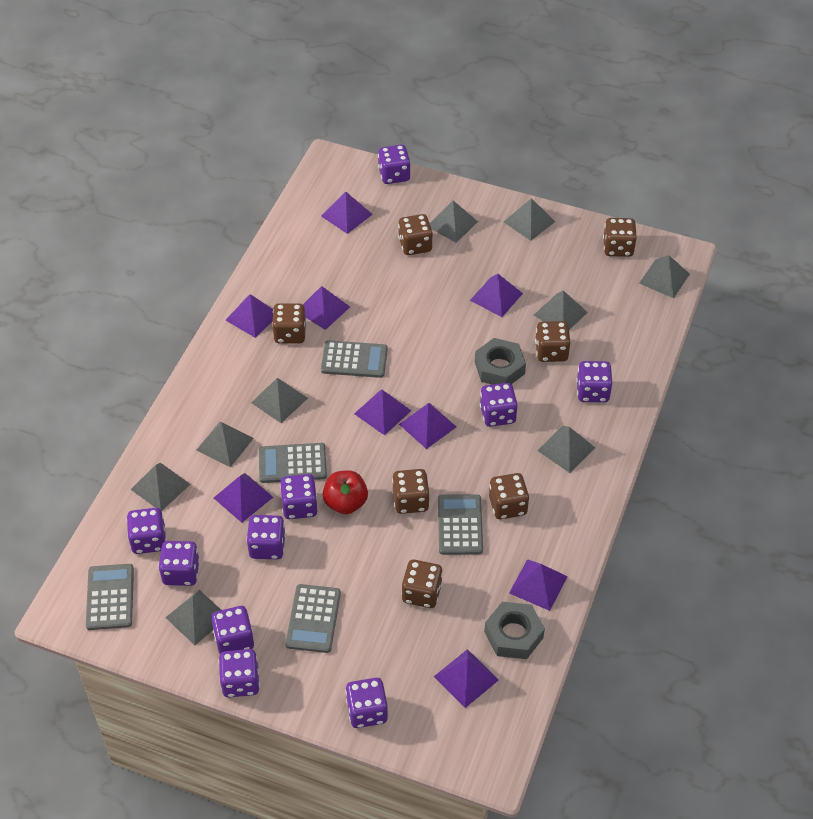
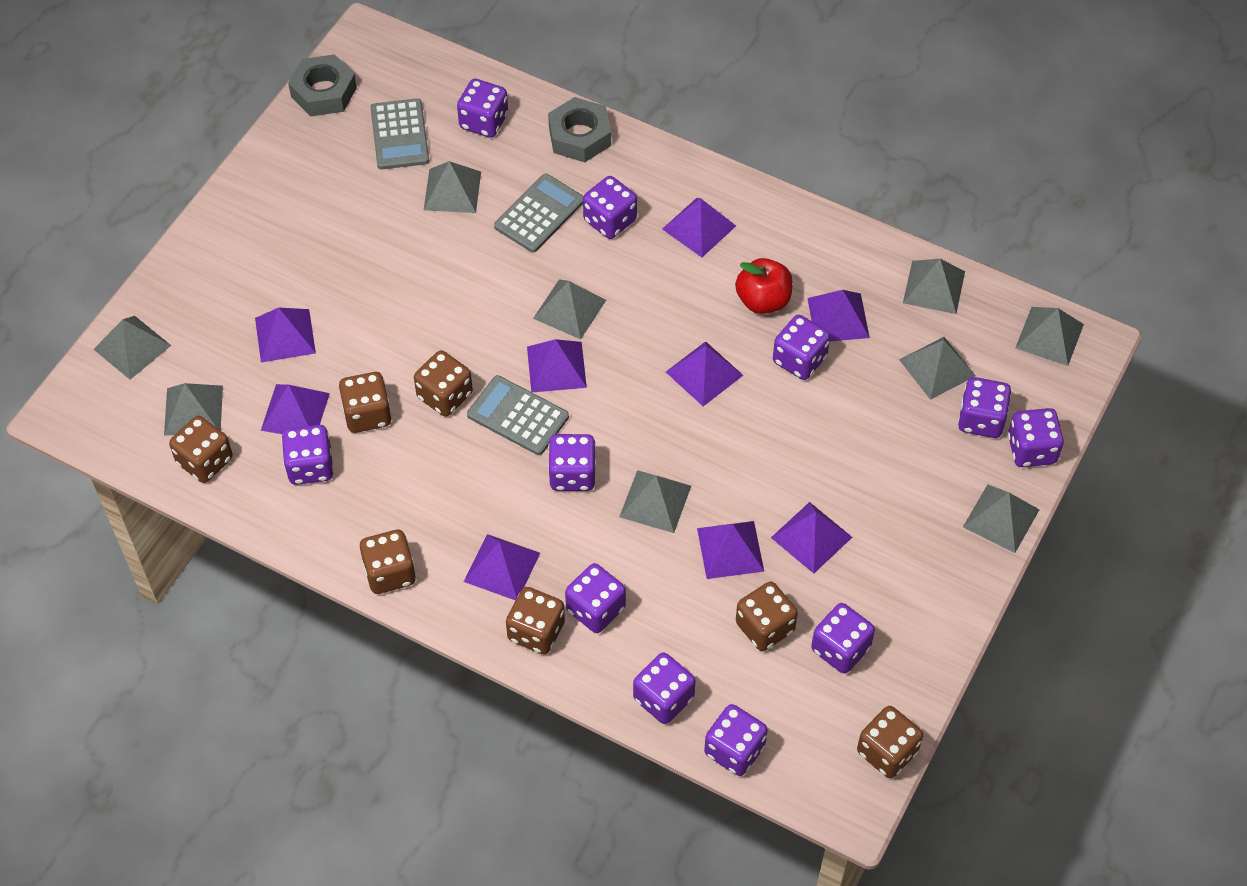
grey calculator: [86,564,134,630] [259,443,327,483] [285,584,341,653] [321,340,388,378] [438,494,483,555] = 5 -> [370,98,429,170] [467,375,569,455] [494,174,584,253] = 3
purple dice: [127,508,166,554] [158,541,200,586] [211,606,254,654] [219,649,260,698] [246,515,286,559] [280,474,318,519] [346,678,388,728] [378,145,411,184] [480,383,518,427] [576,361,612,402] = 10 -> [282,425,334,485] [457,79,508,138] [548,434,596,491] [565,563,626,633] [583,176,637,239] [633,652,696,724] [704,704,768,776] [773,315,830,380] [811,603,875,674] [958,377,1011,438] [1008,408,1064,467] = 11

